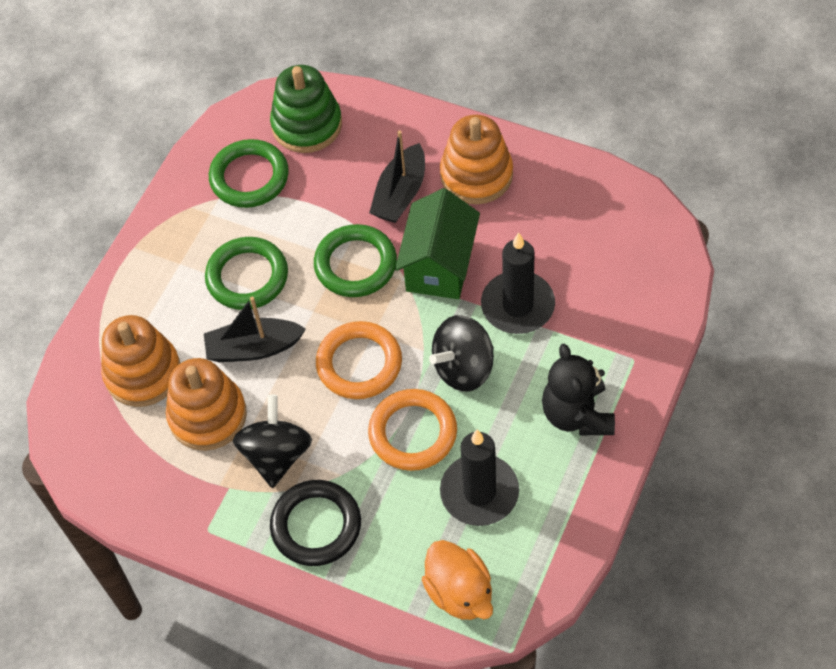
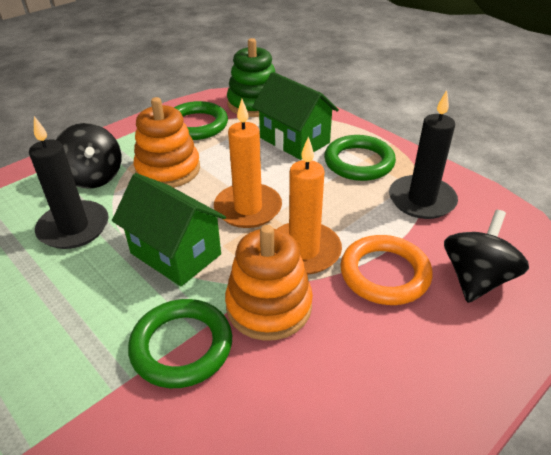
black boat: [204,296,306,362] [369,131,425,223] = 2 -> none = 0
black ring: [270,480,361,566] = 1 -> none = 0
black teddy bear: [542,344,615,435] = 1 -> none = 0
green house: [395,188,480,299] = 1 -> [112,173,226,286] [252,72,339,160] = 2
orange candle: none = 0 -> [214,99,282,228] [277,136,342,275] = 2
orange duck: [422,540,493,620] = 1 -> none = 0
orange ring: [316,321,402,399] [368,389,457,471] = 2 -> [340,235,432,305] = 1
orange stacking toy: [101,315,180,407] [166,358,247,451] [440,115,513,204] = 3 -> [133,97,200,188] [225,225,313,341] = 2

